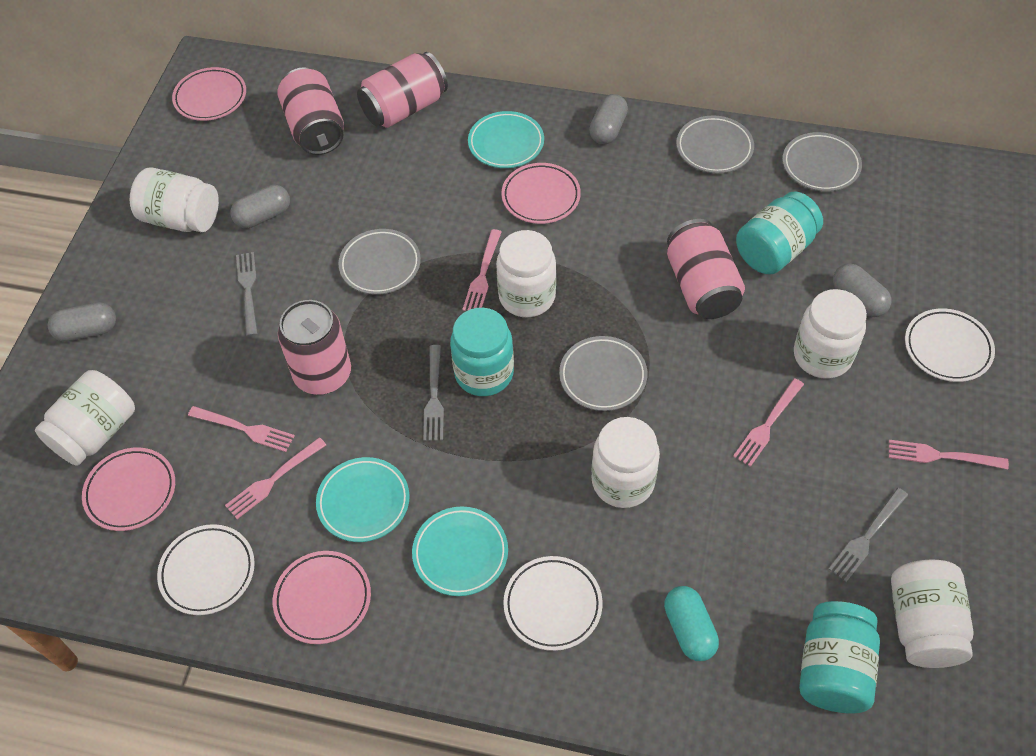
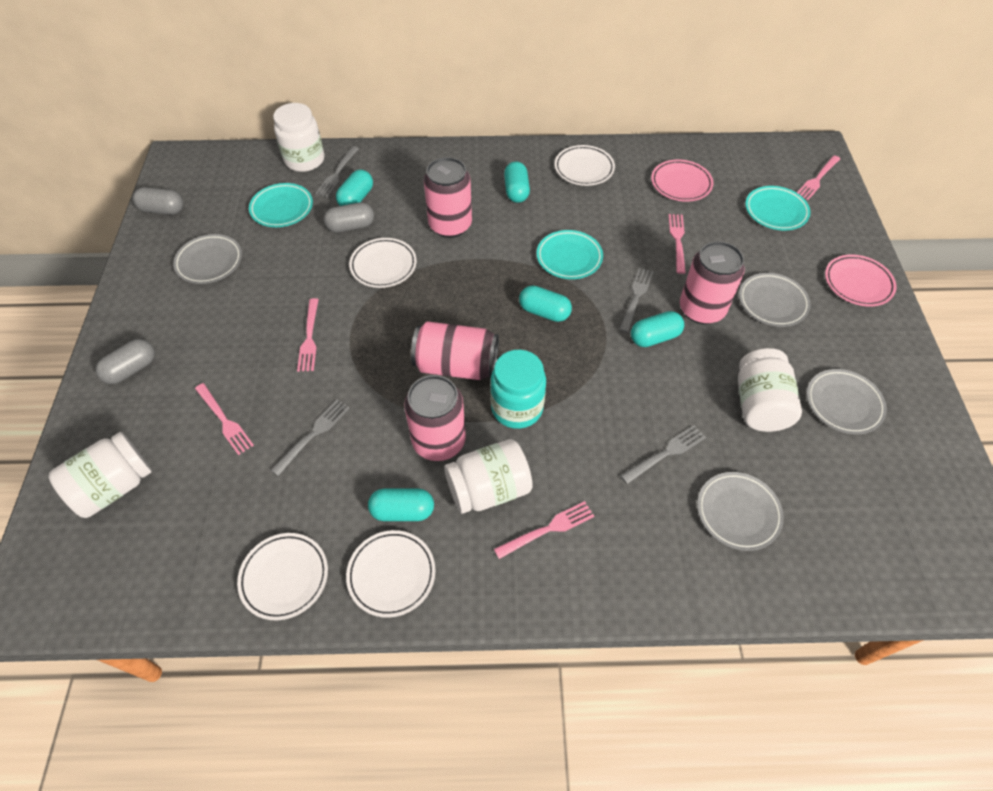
grey capsule: [48,302,116,342] [231,185,290,228] [589,94,628,144] [833,263,891,317] = 4 -> [95,339,155,384] [133,187,183,215] [324,202,374,233] = 3
grey fork: [236,252,258,336] [423,345,444,441] [829,488,908,582] = 3 -> [271,400,350,476] [315,146,359,198] [619,268,654,333] [621,425,706,484] = 4
pink plate: [82,448,175,531] [172,67,246,121] [273,551,371,644] [501,163,581,224] = 4 -> [651,160,713,202] [825,255,896,307] = 2
turquoise capsule: [664,586,719,661] = 1 -> [336,170,373,206] [368,488,434,521] [504,161,530,203] [519,286,572,322] [631,311,684,347] = 5
turquoise jar: [450,308,514,396] [736,191,823,275] [799,601,880,713] = 3 -> [490,350,546,429] = 1
white jar: [35,370,135,466] [130,167,219,232] [496,230,556,317] [591,417,660,508] [794,289,867,379] [891,560,974,668] = 6 -> [48,432,152,518] [273,103,325,172] [444,439,533,514] [738,348,802,432] = 4
white plate: [157,524,255,615] [503,556,602,651] [905,308,995,382] = 3 -> [237,533,328,620] [346,530,436,618] [349,238,417,288] [555,145,615,186] = 4

